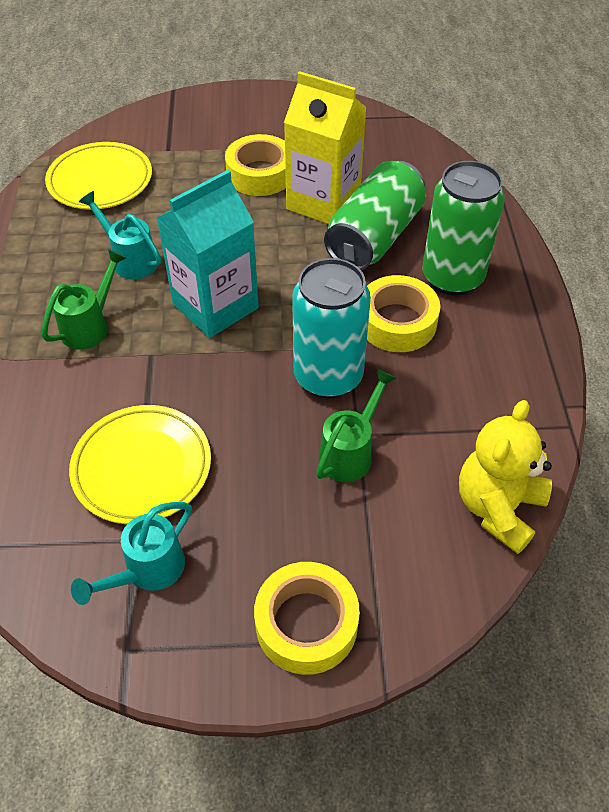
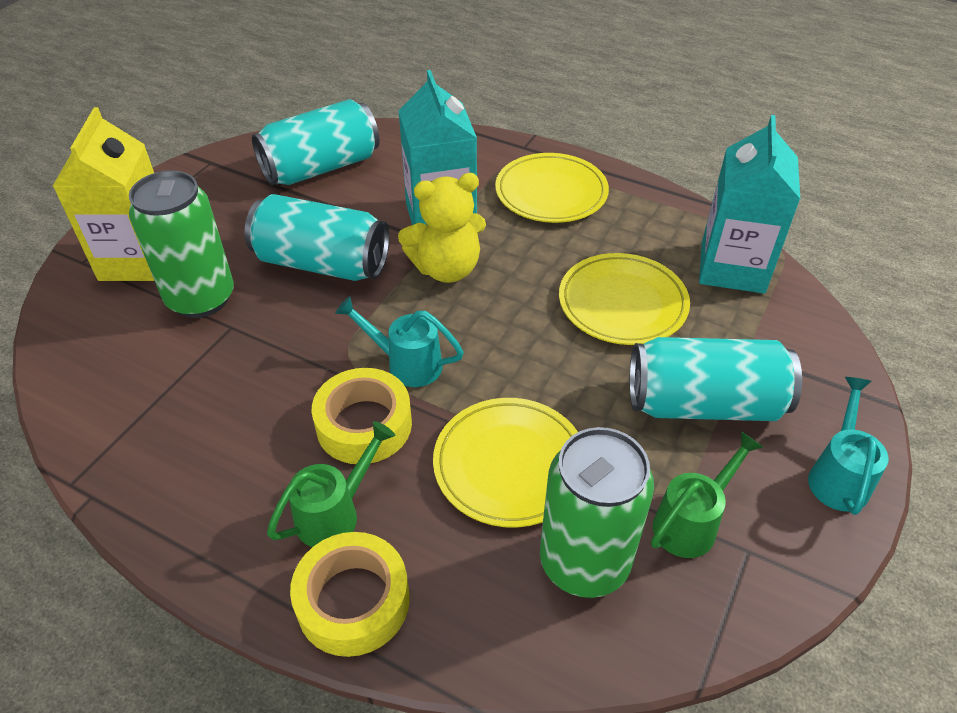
turquoise can: [292,258,371,398] = 1 -> [245,194,389,281] [252,99,380,185] [630,337,802,421] = 3
turquoise carton: [157,170,259,338] = 1 -> [399,70,477,225] [699,115,800,294] = 2
yellow plate: [45,142,152,210] [69,405,211,524] = 2 -> [433,398,578,528] [495,153,609,223] [559,253,690,345] = 3
yellow tape: [225,134,286,196] [254,562,360,675] [367,275,440,352] = 3 -> [290,532,410,657] [312,368,412,464] = 2

